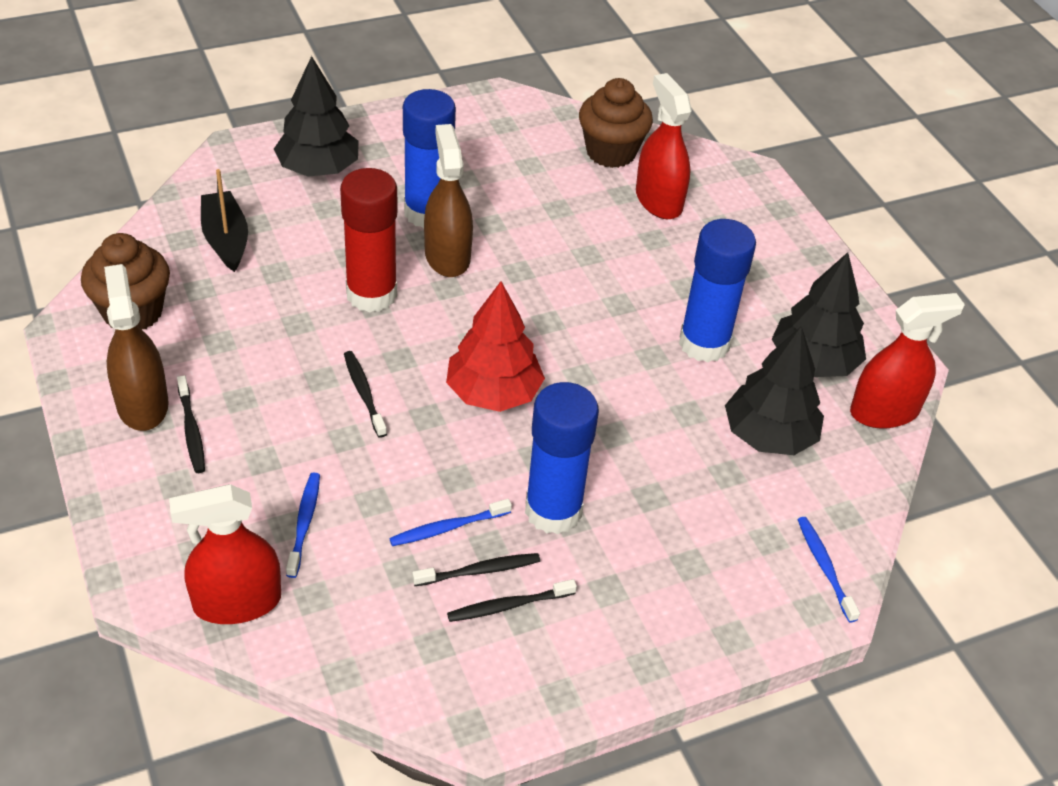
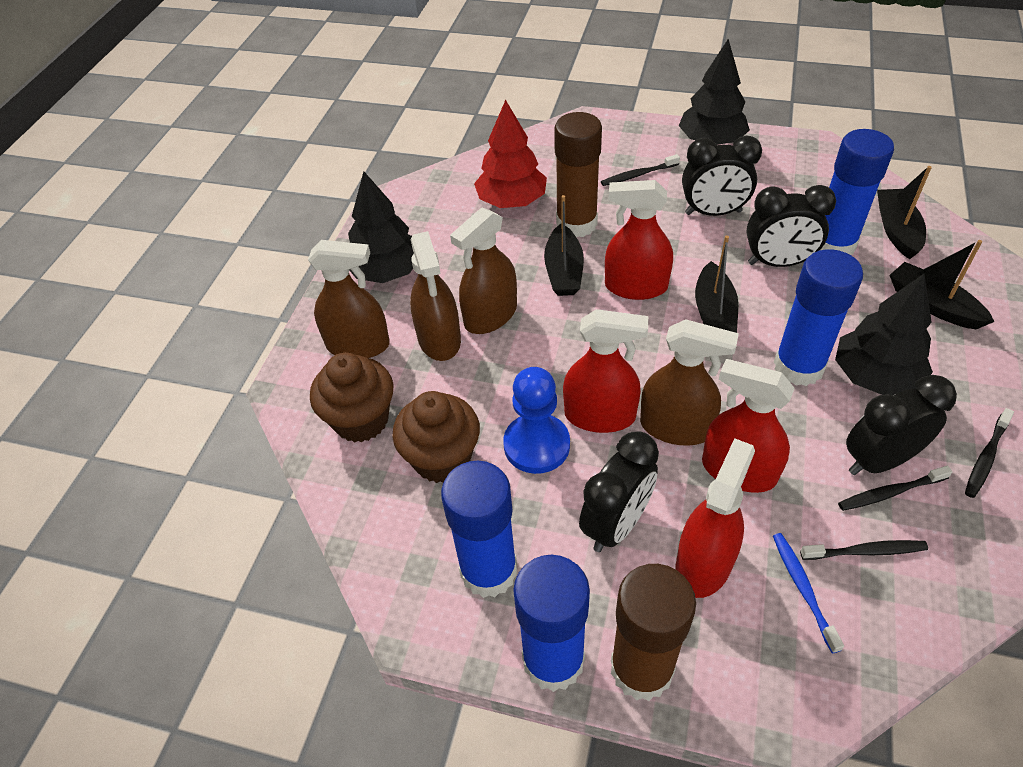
black boat: [201,169,248,272] = 1 -> [544,195,584,296] [695,235,738,333] [877,166,932,259] [890,240,995,329] = 4
black clock: none = 0 -> [579,432,659,552] [682,136,762,216] [747,185,836,267] [846,375,957,475] = 4
blue glue stick: [403,89,456,228] [525,382,599,534] [679,219,756,362] = 3 -> [441,461,517,598] [513,555,590,692] [774,249,863,386] [821,129,894,255] = 4
blue pawn: none = 0 -> [503,367,570,474] = 1
blue toothbrush: [286,473,320,578] [389,499,512,546] [797,517,860,623] = 3 -> [773,533,844,653] = 1
brown glue stick: none = 0 -> [554,112,602,237] [611,564,696,701] = 2
brown spray bottle: [104,264,169,431] [424,124,473,277] = 2 -> [308,240,390,358] [410,231,461,361] [450,208,517,334] [640,319,739,446] = 4
red glue stick: [340,168,398,313] = 1 -> none = 0
red spray bottle: [169,484,281,624] [636,73,692,219] [850,293,965,429] = 3 -> [563,309,648,433] [605,180,673,300] [675,438,755,598] [702,359,795,493] = 4

